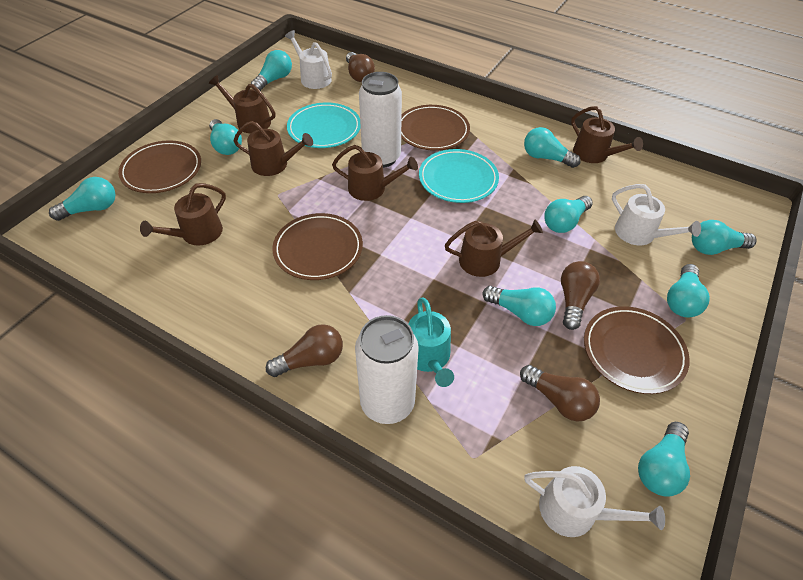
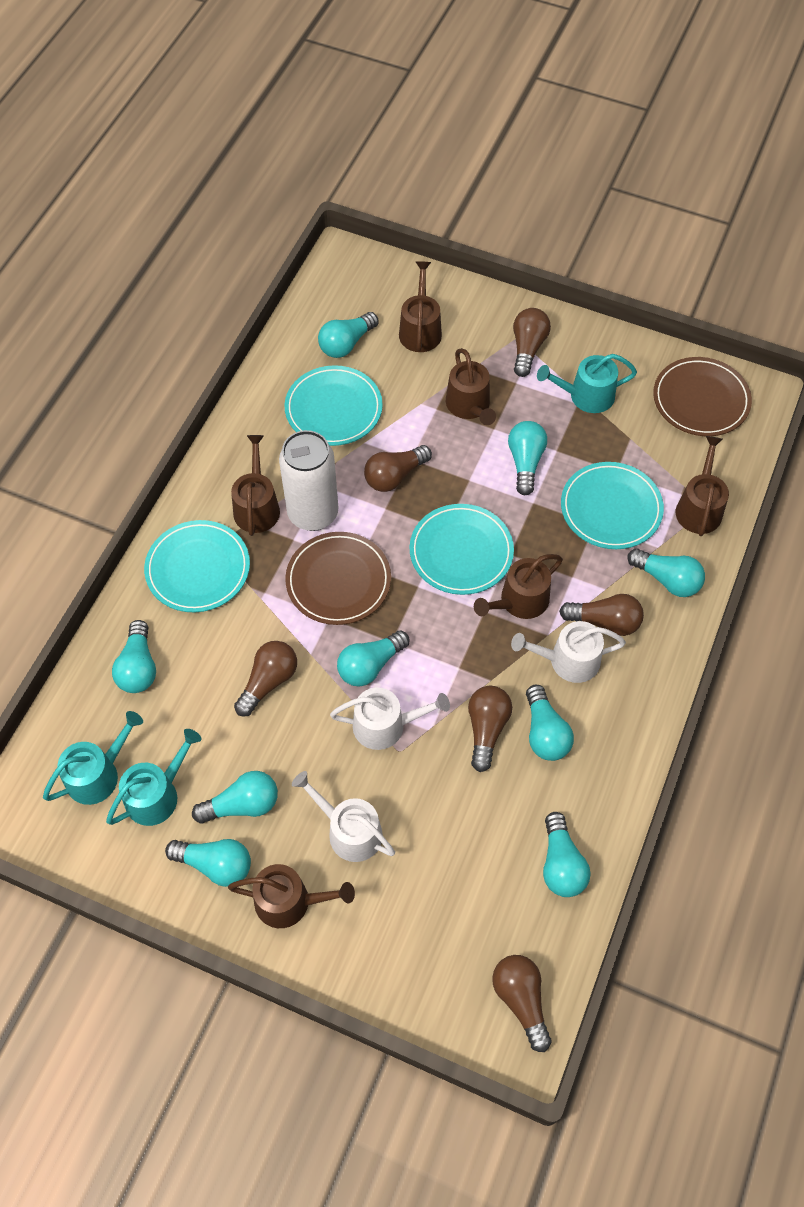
brown light bulb: [266,324,343,377] [346,52,375,82] [520,365,600,422] [561,261,600,330] = 4 -> [234,641,297,717] [364,445,432,492] [468,686,512,772] [492,955,551,1052] [513,308,551,377] [559,594,644,636] = 6
brown plate: [118,140,201,193] [272,213,363,280] [401,105,470,151] [584,306,690,394] = 4 -> [285,532,391,625] [653,357,752,436] = 2
turquoise plate: [287,103,361,148] [419,149,499,203] = 2 -> [144,520,250,612] [285,365,383,446] [409,504,514,595] [561,462,664,549] = 4
turquoise watering can: [408,298,454,387] = 1 -> [43,711,143,805] [106,729,202,826] [537,354,637,413] = 3
white can: [355,315,419,424] [359,72,402,168] = 2 -> [279,430,339,531] = 1

